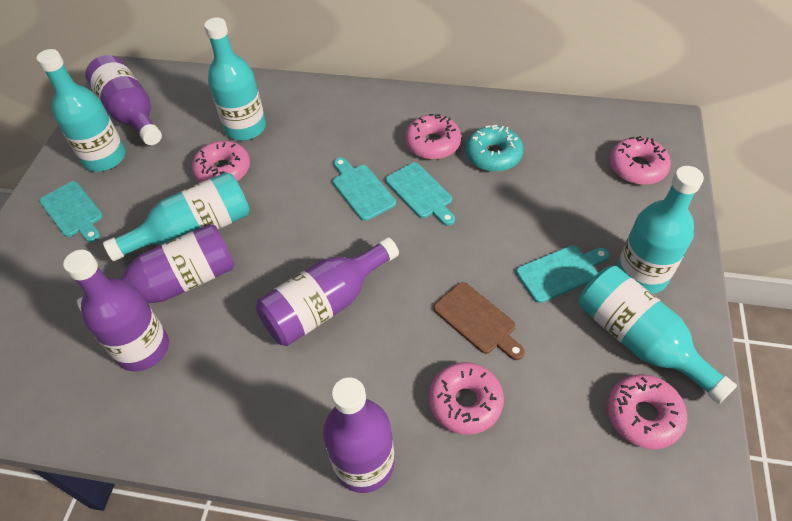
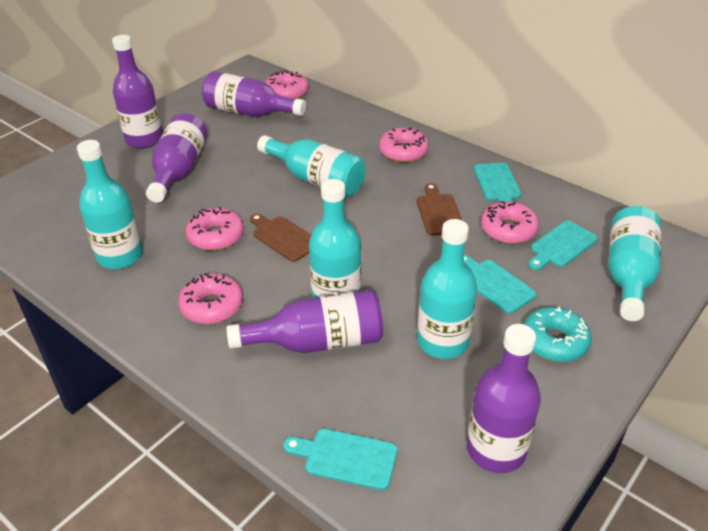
brown cutting board: [434,282,525,360] = 1 -> [250,213,311,262] [417,183,462,236] = 2

